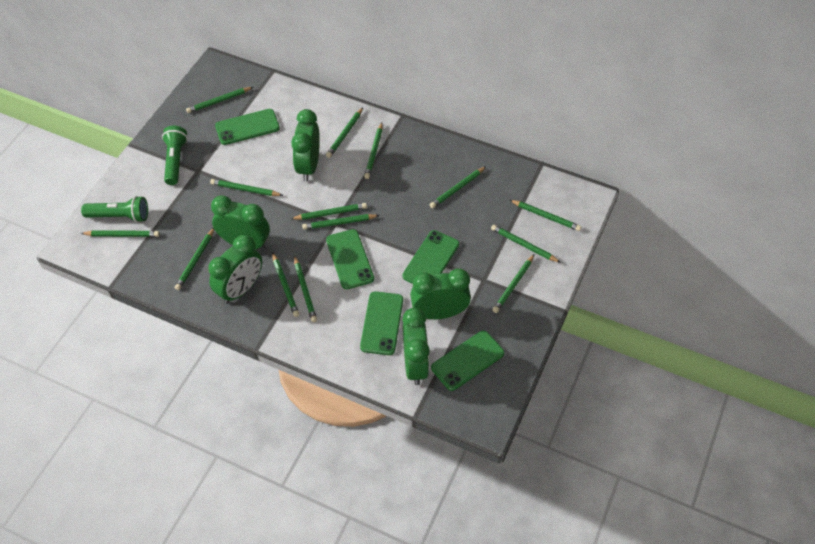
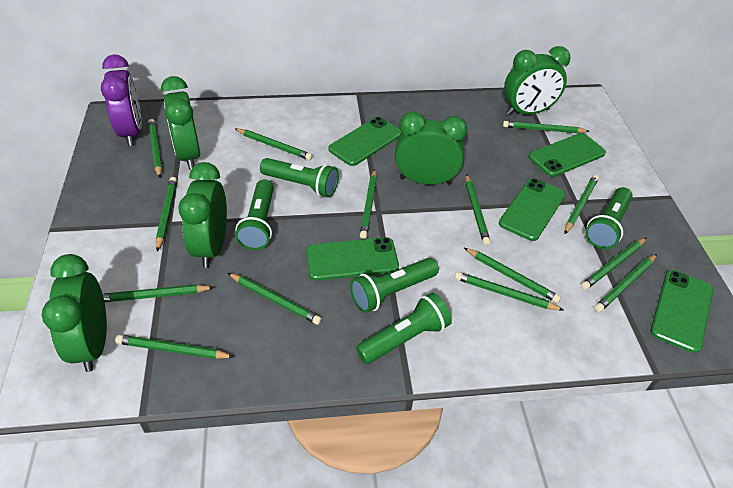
green flashlight: [81,196,148,223] [162,126,188,185] = 2 -> [235,179,274,250] [260,158,339,198] [350,258,439,313] [356,292,452,364] [585,187,633,249] = 5
purple clock: none = 0 -> [101,54,142,146] = 1

